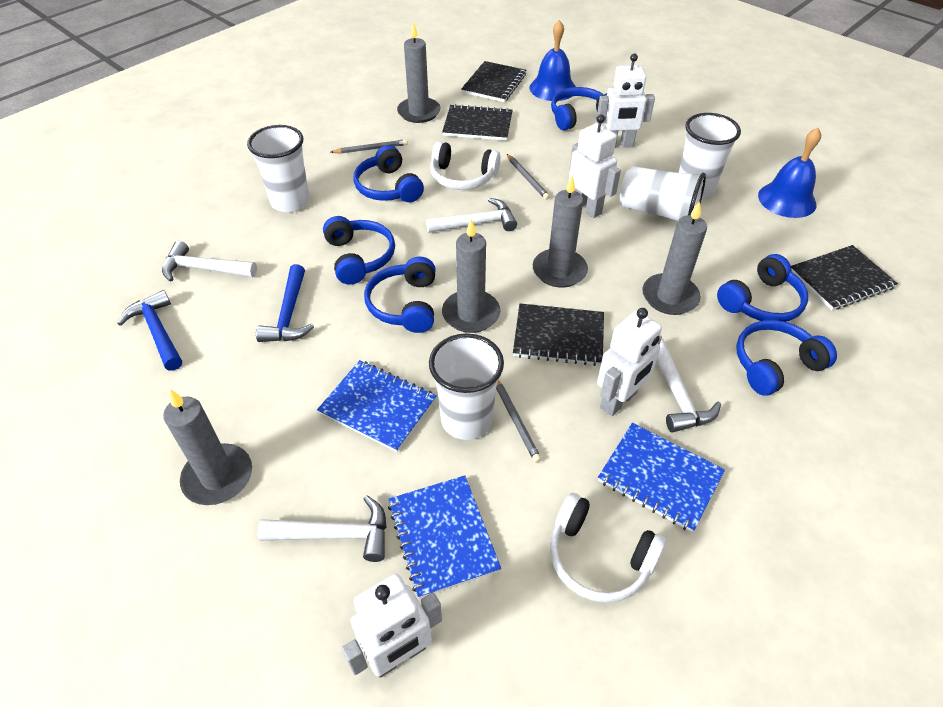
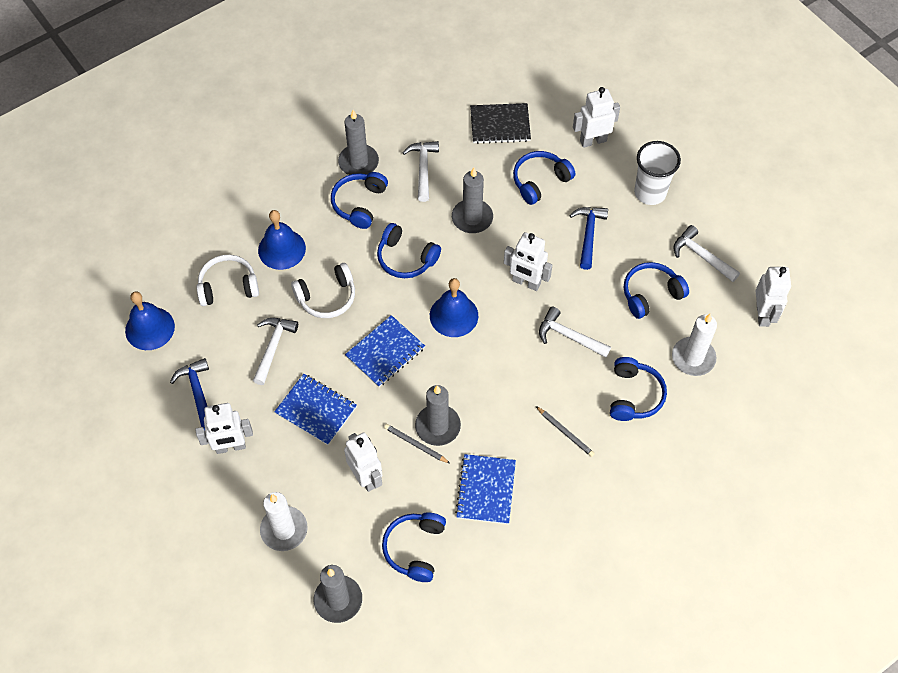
black notebook: [442,104,513,141] [461,61,526,102] [513,303,604,366] [791,245,898,310] = 4 -> [470,103,531,144] = 1
blue bell: [530,20,576,101] [758,128,821,218] = 2 -> [125,291,175,350] [258,210,306,270] [430,278,478,337] = 3
grey candle: [163,389,252,505] [397,22,441,123] [442,219,500,333] [533,176,588,287] [642,201,707,315] = 5 -> [314,565,362,623] [338,110,379,175] [415,385,461,446] [452,168,493,233] = 4
grey pencil: [331,139,408,154] [496,380,541,463] [507,154,550,200] = 3 -> [384,424,451,464] [536,406,595,457] = 2
white candle: none = 0 -> [260,492,308,551] [672,314,717,376] = 2
white cup: [247,125,310,212] [429,333,504,440] [620,166,706,221] [679,113,741,199] = 4 -> [634,141,681,205] = 1
white robot: [342,574,442,678] [569,114,621,218] [597,54,655,148] [597,308,662,416] = 4 -> [195,403,253,454] [344,432,382,492] [504,232,552,291] [573,87,620,148] [755,267,791,327] = 5

